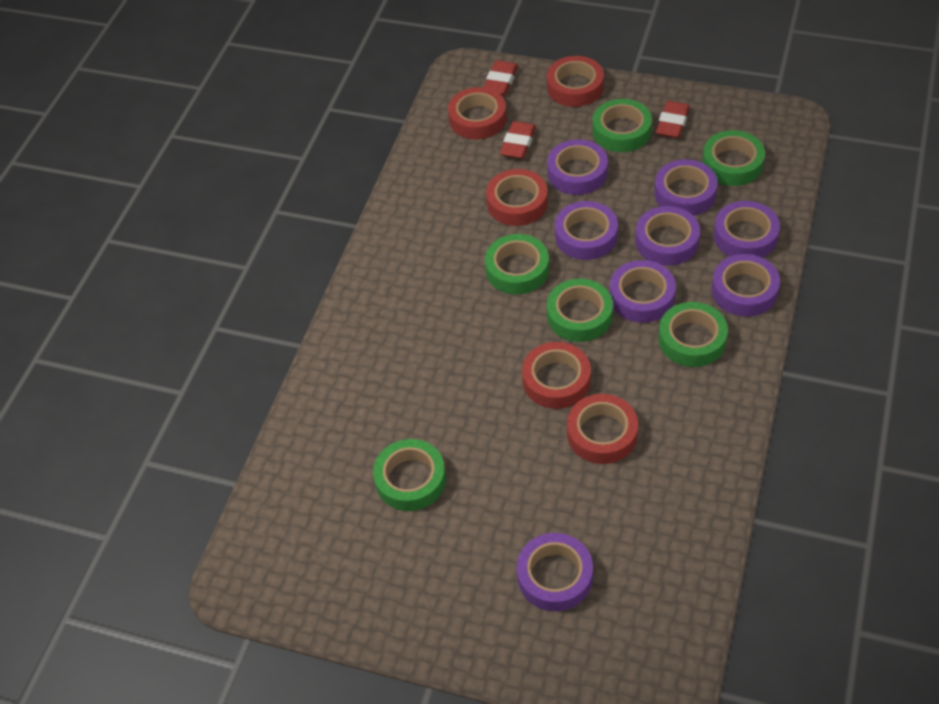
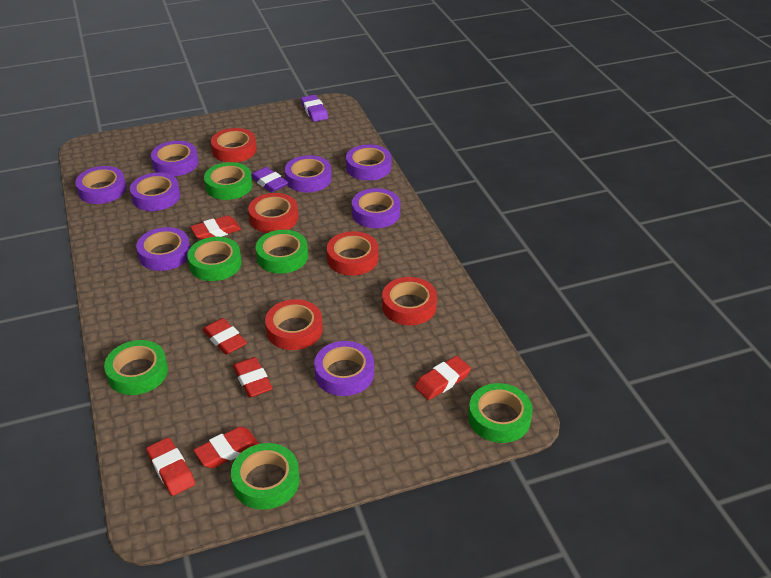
purple eraser: none = 0 -> [251,167,288,192] [301,95,328,122] = 2
red eraser: [484,60,518,95] [500,121,536,159] [656,101,690,138] = 3 -> [146,437,195,496] [190,216,241,240] [194,427,259,468] [202,318,247,355] [233,357,273,397] [415,356,471,400] = 6

